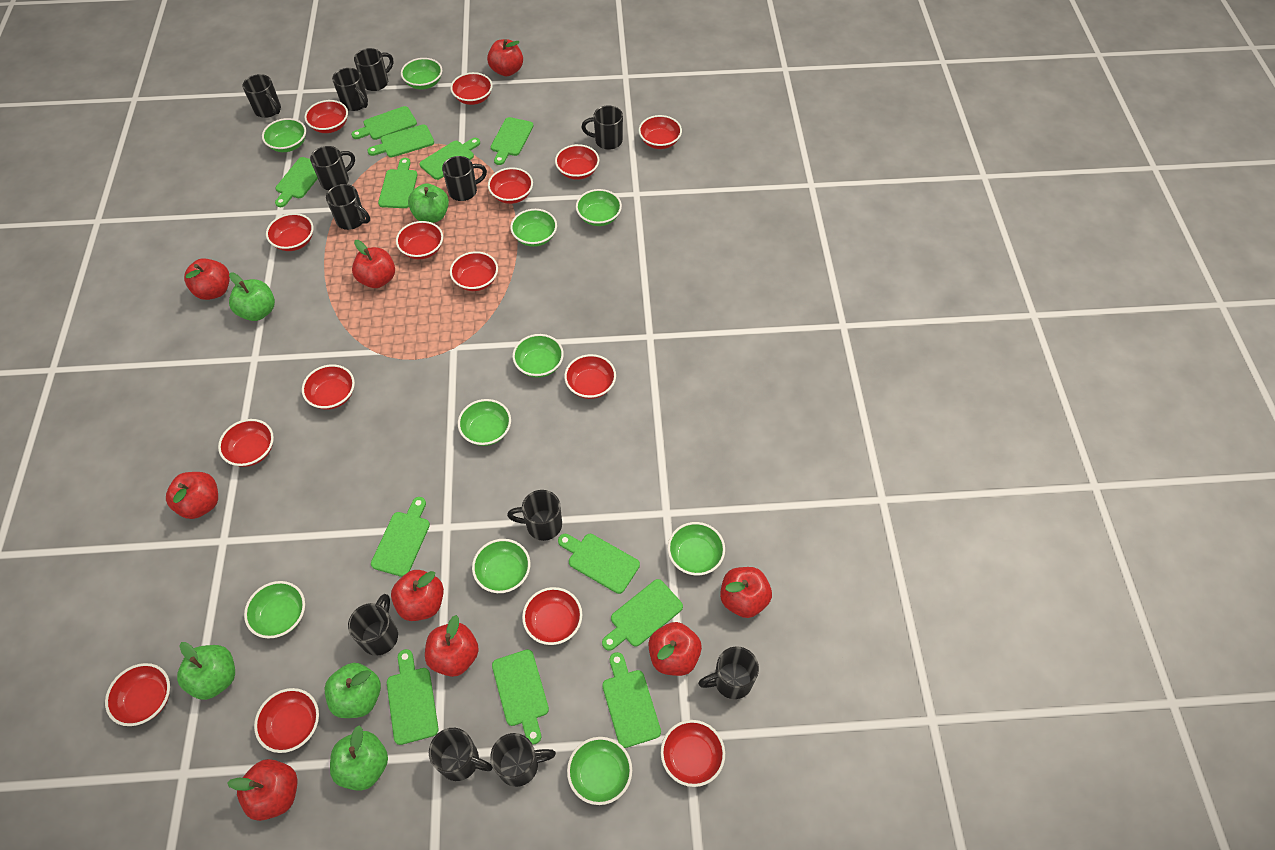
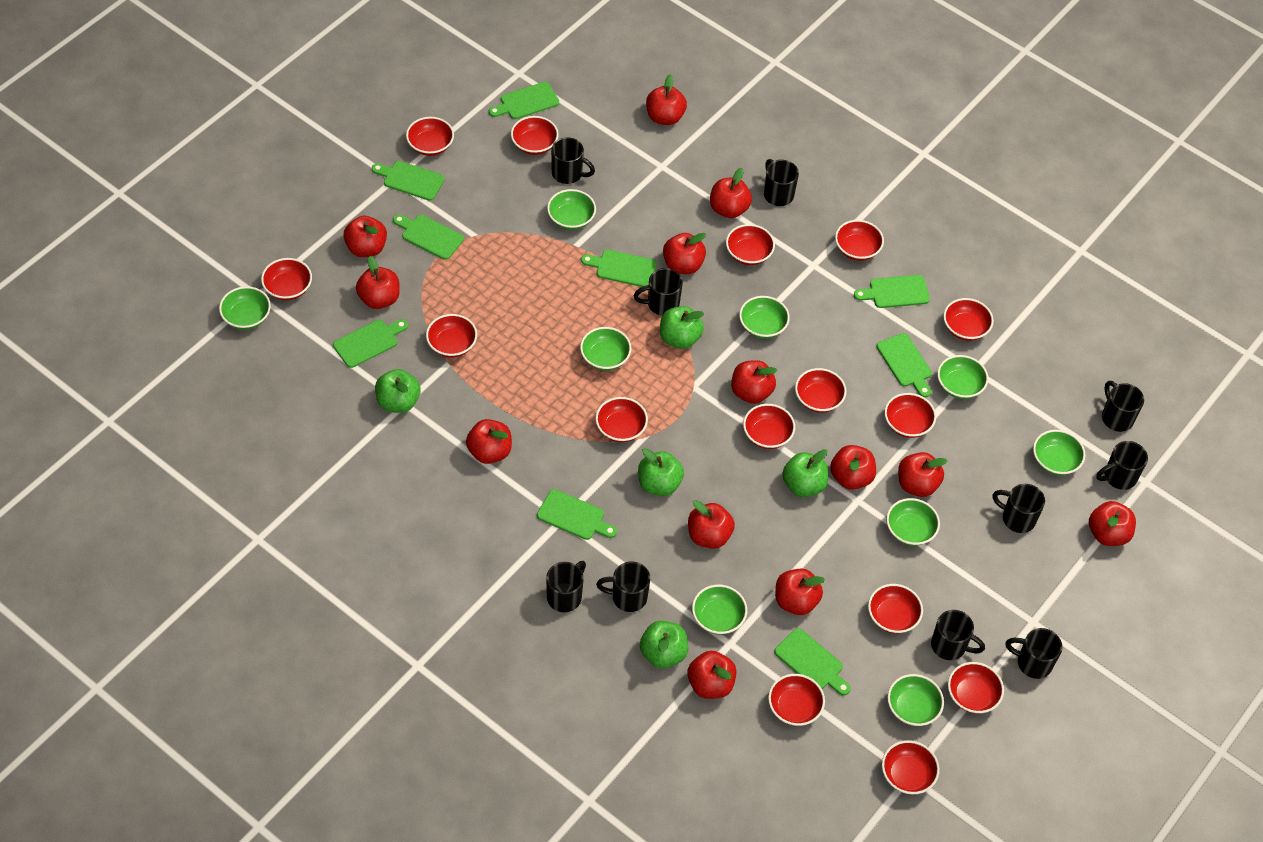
black mug: [242,74,281,118] [310,146,355,190] [326,184,370,230] [332,68,368,111] [348,594,398,656] [354,48,393,91] [429,728,493,781] [442,156,487,201] [490,733,556,787] [507,490,562,541] [581,105,623,150] [698,646,759,699] = 12 -> [546,561,586,612] [551,137,595,184] [596,562,650,612] [634,268,683,316] [764,159,799,206] [931,610,985,660] [993,484,1045,533] [1005,628,1062,679] [1096,441,1148,490] [1102,381,1144,432] = 10
green bowl: [244,581,305,639] [262,118,306,152] [401,58,442,89] [458,399,511,446] [472,539,530,593] [510,209,557,247] [513,334,564,378] [567,737,632,805] [576,189,622,226] [668,522,725,576] = 10 -> [219,286,271,330] [547,189,596,230] [580,327,631,371] [692,585,747,635] [739,296,790,339] [886,498,940,546] [887,674,944,726] [937,355,988,399] [1033,430,1086,475] = 9
green cutting board: [275,157,318,207] [351,106,417,140] [367,124,434,157] [371,497,430,577] [378,158,418,208] [387,649,439,745] [419,138,480,180] [491,117,533,165] [492,649,549,745] [558,534,640,594] [602,579,683,651] [602,652,661,748] = 12 -> [333,319,408,368] [372,161,445,201] [393,214,464,260] [489,82,559,119] [537,489,617,540] [581,250,657,287] [774,628,851,696] [854,275,930,308] [877,333,932,398] = 9
red apple: [166,472,218,519] [184,258,230,300] [227,759,298,821] [352,240,395,288] [391,570,444,621] [425,615,479,677] [487,39,523,76] [648,622,702,676] [720,567,772,618] = 9 -> [343,216,387,257] [356,256,400,309] [466,419,512,464] [646,74,687,125] [663,233,706,274] [687,651,737,699] [688,500,735,549] [710,168,752,218] [731,360,778,404] [775,569,825,615] [830,445,876,490] [898,452,947,497] [1089,501,1136,546] = 13

